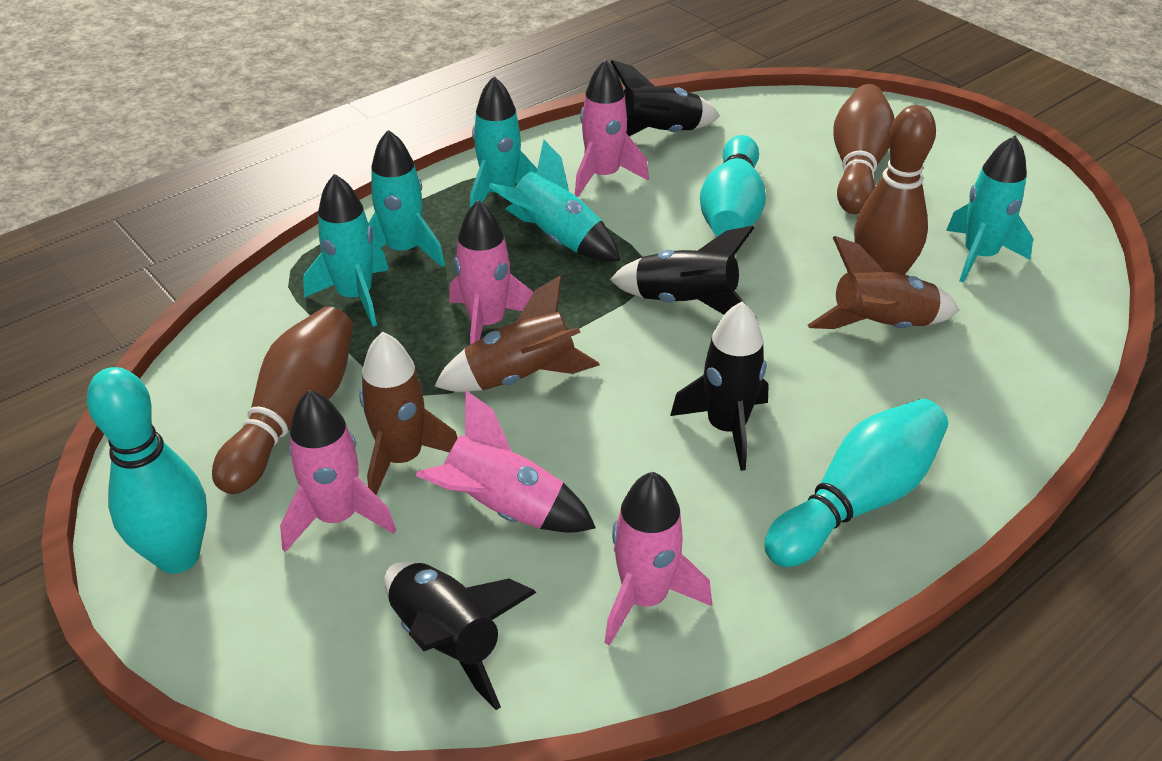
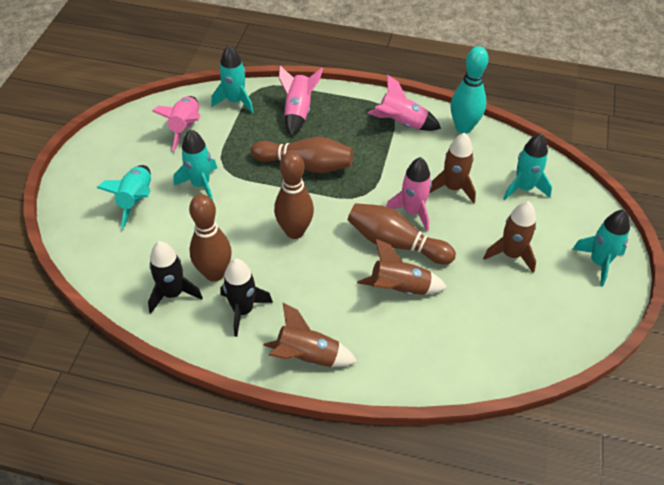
black rocket: [384,561,536,710] [610,226,757,318] [611,60,720,136] [670,301,769,471] = 4 -> [148,241,203,313] [220,259,273,337] = 2
brown bowling pin: [212,306,353,494] [833,84,895,214] [854,105,936,275] = 3 -> [189,194,232,282] [251,137,353,173] [274,151,314,239] [348,203,456,265] = 4
brown rocket: [359,332,458,495] [434,275,600,392] [808,236,960,329] = 3 -> [263,303,357,367] [357,239,447,295] [429,133,476,203] [483,201,536,273] = 4
pink rocket: [280,390,396,552] [415,390,596,533] [449,200,533,345] [575,59,649,197] [604,472,712,646] = 5 -> [152,96,200,151] [279,66,323,137] [368,75,441,131] [386,157,432,231] = 4
turquoise bowling pin: [87,367,207,573] [700,135,766,237] [764,399,948,567] = 3 -> [451,46,488,134] = 1

